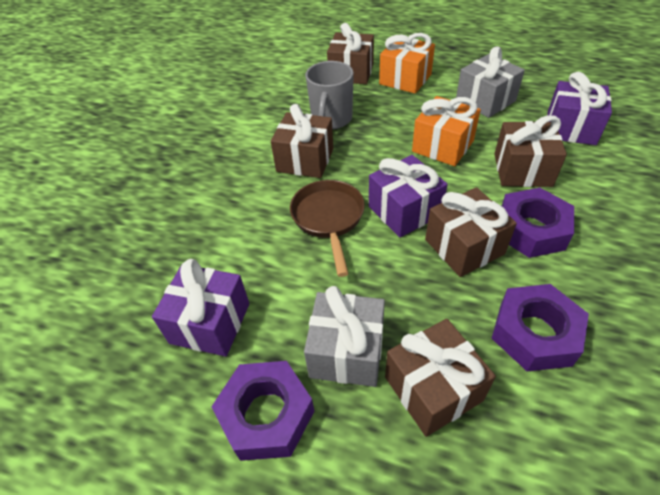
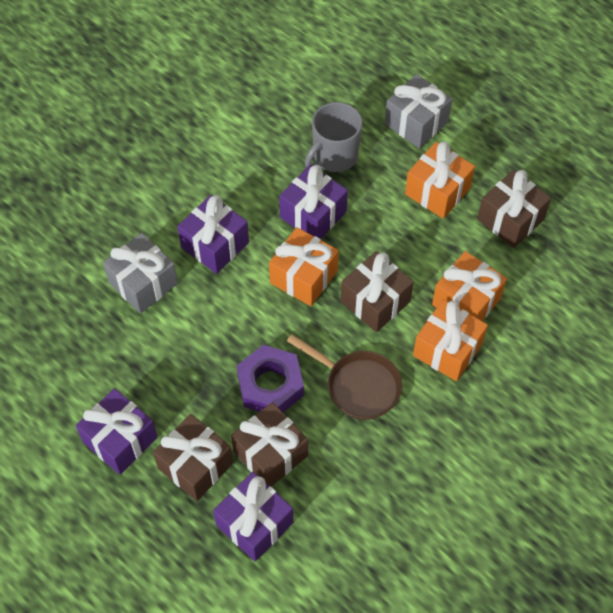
brown gift: [271,104,333,178] [327,23,374,84] [385,319,496,437] [425,187,517,277] [494,115,567,187] = 5 -> [153,414,233,501] [231,402,308,487] [341,251,414,332] [477,170,551,248] = 4
orange gift: [379,33,435,94] [412,96,481,166] = 2 -> [269,227,339,306] [405,141,475,219] [413,299,488,381] [432,251,507,321] = 4
purple gift: [152,259,249,356] [369,155,448,237] [547,72,612,145] = 3 -> [76,388,158,475] [177,195,249,274] [213,472,293,561] [279,165,348,239] = 4
purple nut: [211,361,314,461] [491,284,589,371] [502,188,574,258] = 3 -> [237,345,304,412] = 1

